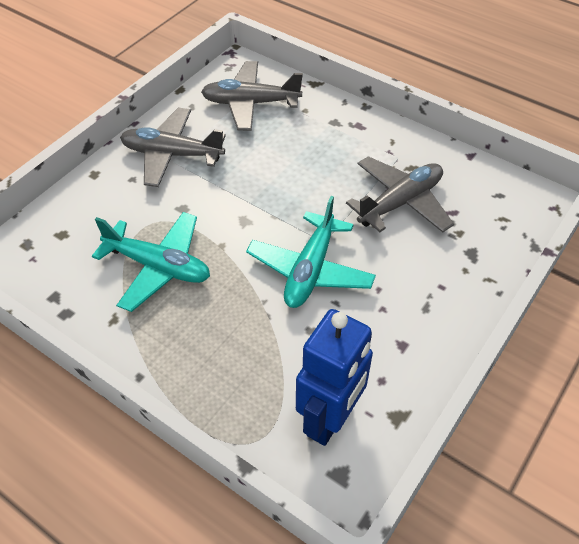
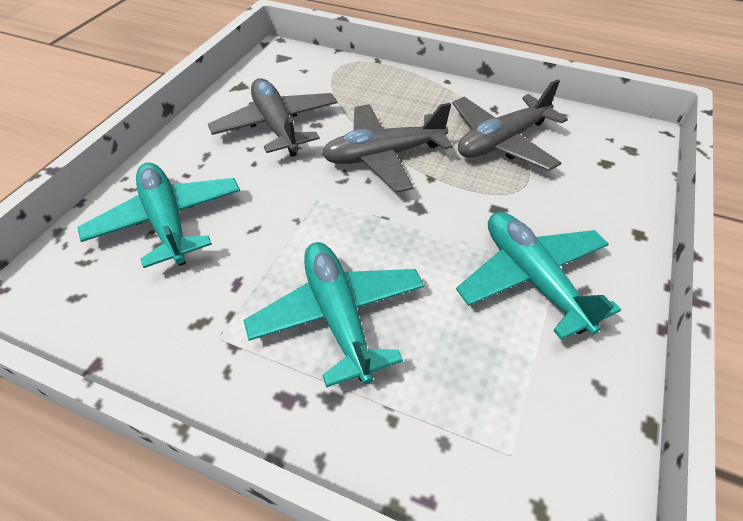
blue robot: [296,309,373,446] = 1 -> none = 0
turquoise plane: [92,212,210,312] [246,196,376,308] = 2 -> [78,162,240,268] [243,242,424,388] [456,212,621,340] = 3

